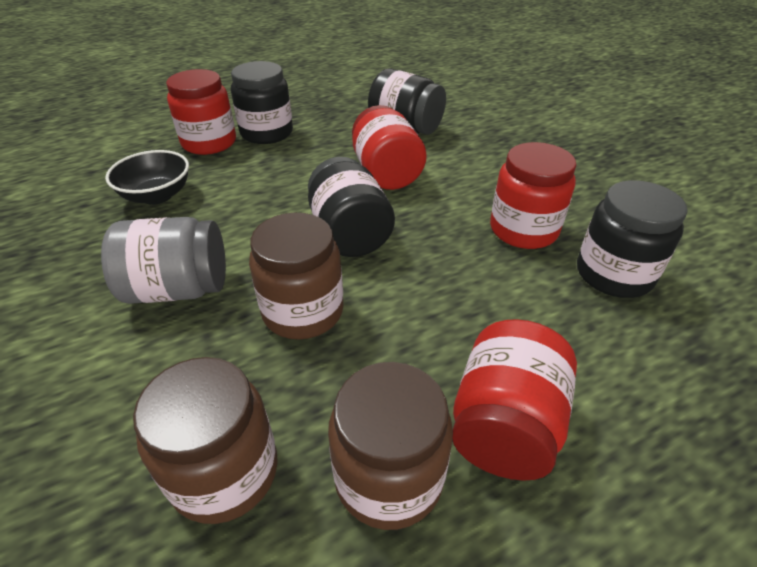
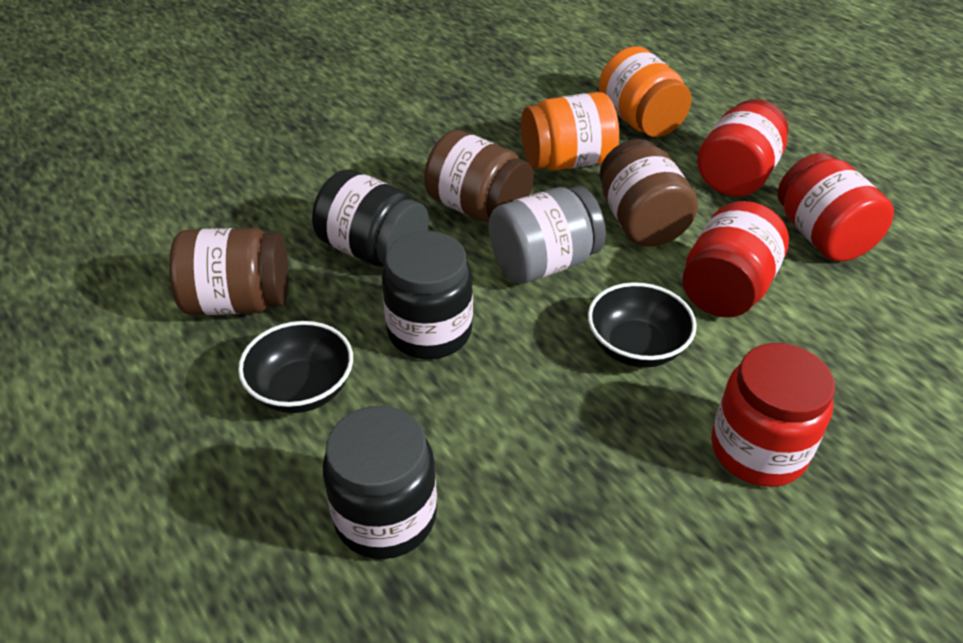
black bowl: [105,150,189,205] = 1 -> [238,321,353,413] [588,282,697,368] = 2
black jar: [231,61,293,144] [308,157,395,257] [368,68,446,135] [577,180,688,298] = 4 -> [312,169,429,267] [323,406,437,559] [382,231,473,359] = 3
orange jar: none = 0 -> [521,92,619,171] [599,46,691,137] = 2

